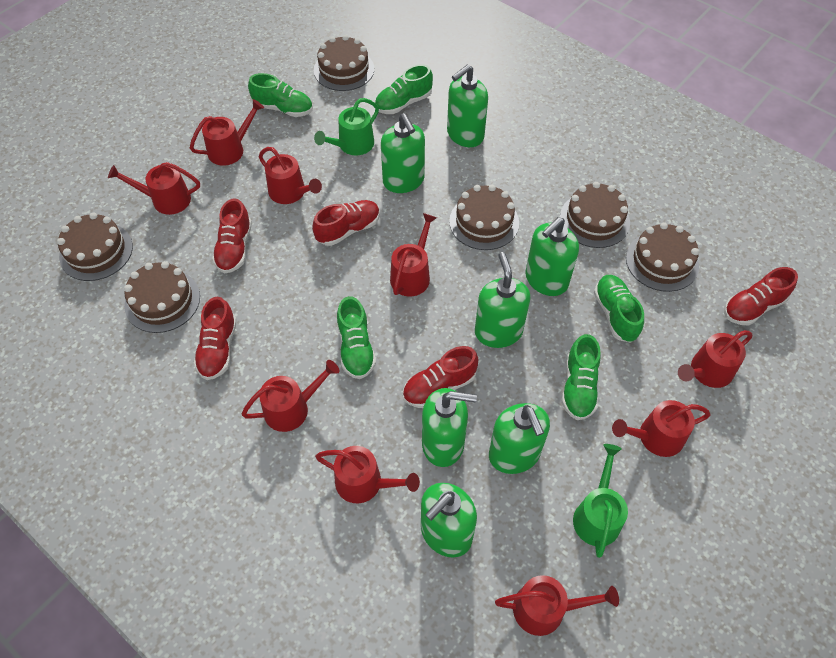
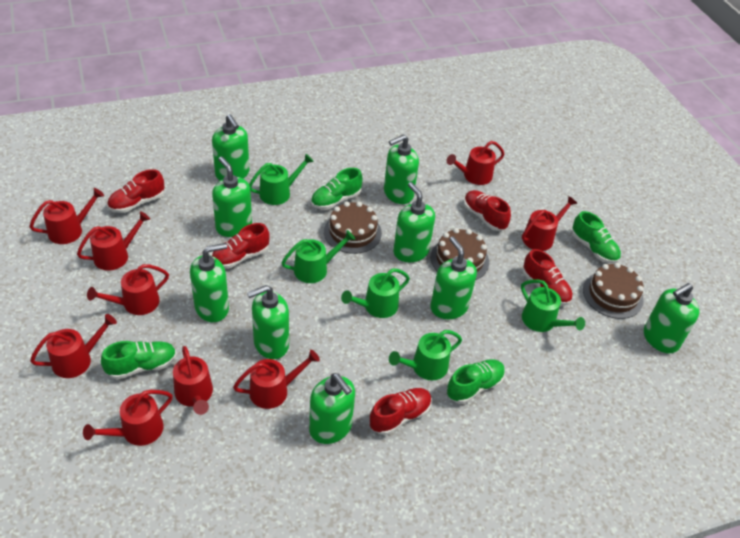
brown cake: [57,212,133,281] [124,261,200,333] [314,35,374,91] [449,185,519,250] [560,182,630,248] [626,222,699,292] = 6 -> [324,202,382,254] [430,228,489,280] [583,263,644,319] = 3
green shoe: [248,73,313,117] [337,296,376,379] [375,64,433,114] [562,334,601,420] [594,275,644,342] = 5 -> [101,341,177,379] [311,168,362,210] [447,359,505,404] [572,211,621,264] = 4
green soap dispenser: [381,113,425,193] [421,483,477,557] [422,388,477,467] [447,65,488,147] [475,252,531,348] [489,403,550,474] [525,217,579,296] = 7 -> [190,243,229,322] [212,114,249,181] [212,156,252,237] [247,285,289,359] [309,373,355,444] [384,134,419,204] [393,182,435,262] [430,236,477,319] [644,283,699,353] = 9
green watering can: [314,98,379,155] [573,444,628,558] = 2 -> [249,154,314,205] [282,230,355,283] [341,268,410,318] [389,330,462,380] [521,279,585,332] = 5

